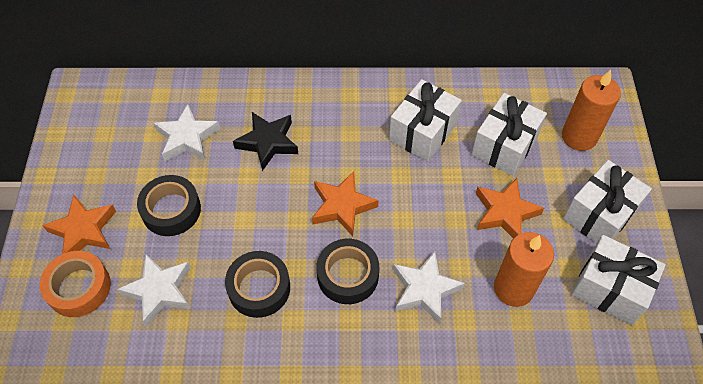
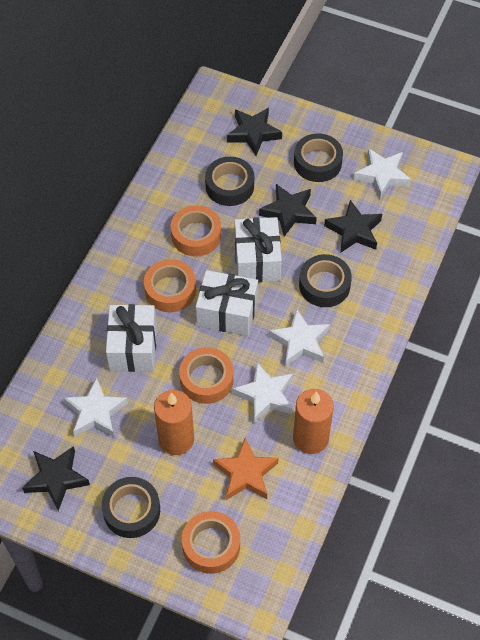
black star: [233,112,298,171] = 1 -> [22,446,90,511] [227,107,282,156] [259,184,317,236] [324,200,382,253] = 4
black tape: [137,175,201,236] [225,251,290,318] [316,239,379,304] = 3 -> [102,477,160,538] [205,157,254,206] [294,133,343,182] [299,254,352,307] = 4
orange star: [42,195,116,254] [312,171,379,236] [475,178,544,239] = 3 -> [213,438,279,500] = 1
orange tape: [40,251,111,317] = 1 -> [144,259,196,312] [171,205,221,257] [179,347,234,404] [182,511,240,574] = 4
white gift: [389,79,462,162] [471,93,547,176] [563,160,652,243] [571,235,666,325] = 4 -> [106,304,157,372] [196,270,258,336] [235,217,282,283] = 3
white star: [117,254,191,327] [154,104,220,161] [393,251,465,324] = 3 -> [64,377,128,437] [232,362,293,423] [269,308,330,367] [353,148,411,199] = 4

